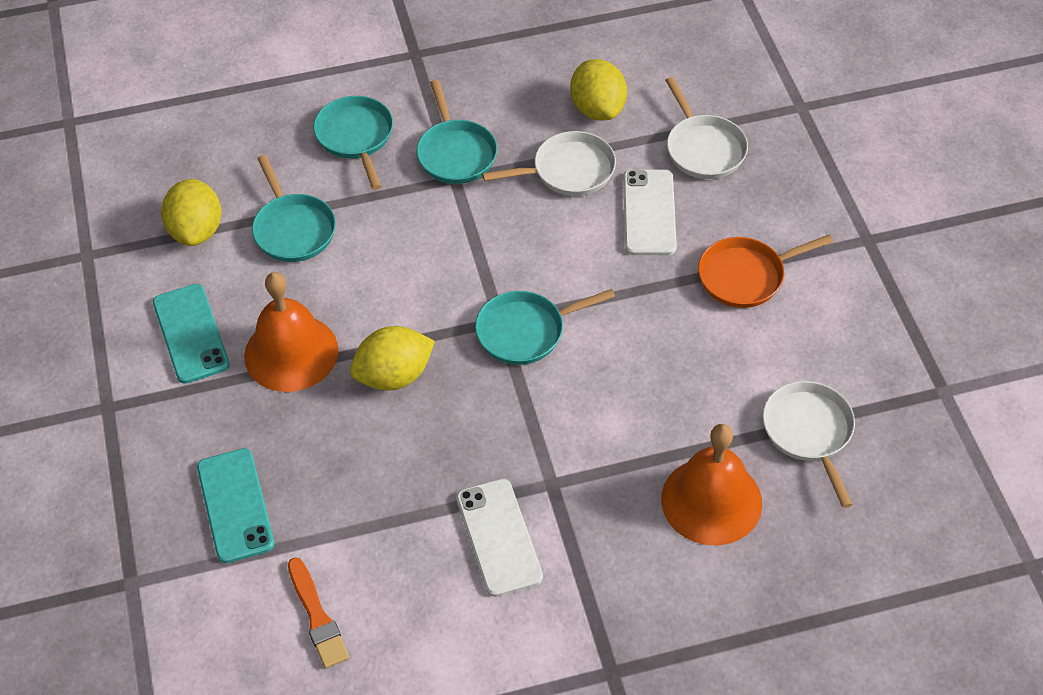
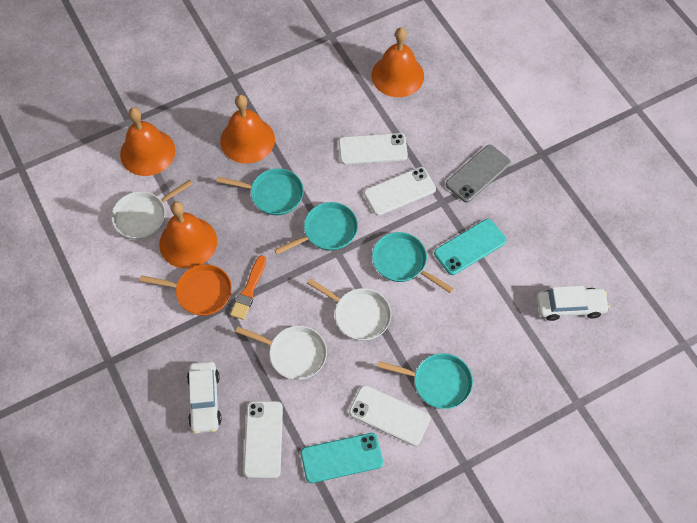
grey phone: none = 0 -> [446,145,511,203] = 1
orange bell: [244,272,338,392] [661,424,762,546] = 2 -> [120,107,175,176] [159,201,217,268] [220,95,275,164] [372,27,424,97] = 4
white car: none = 0 -> [187,361,222,434] [537,286,610,321] = 2
white phone: [456,479,543,597] [623,170,677,255] = 2 -> [244,401,283,478] [339,133,408,165] [349,385,430,446] [364,167,436,216] = 4
yellow lemon: [161,179,222,246] [350,326,435,391] [571,59,627,121] = 3 -> none = 0

